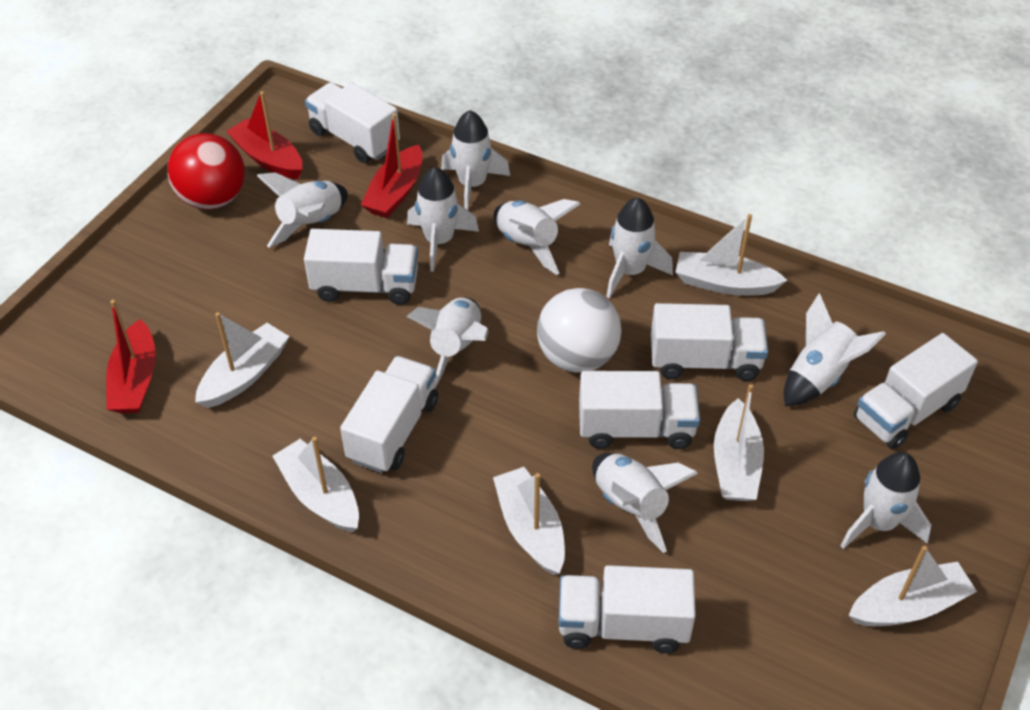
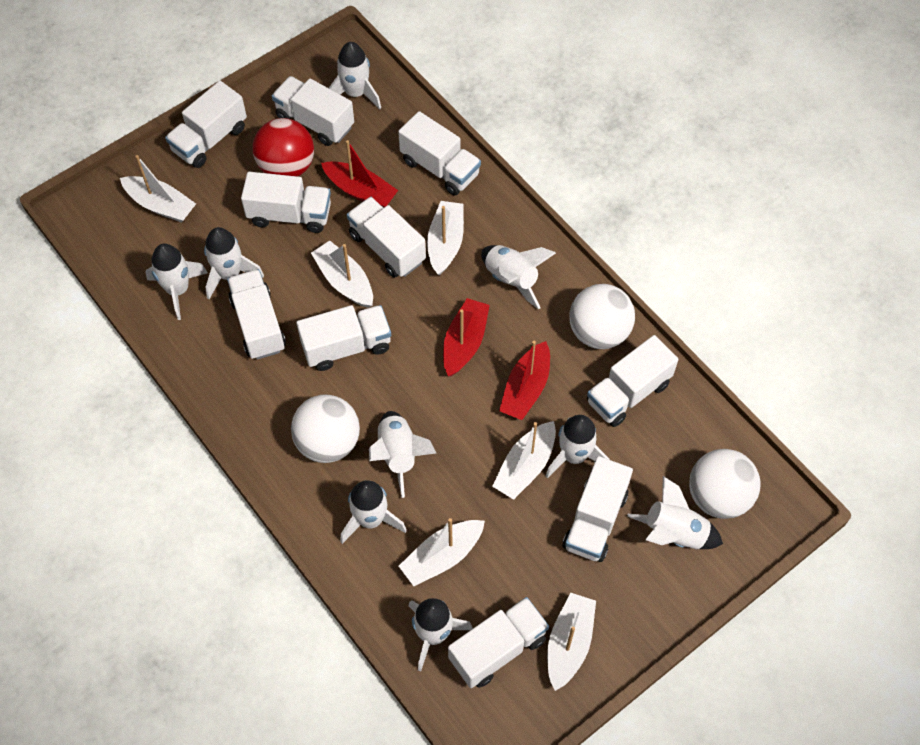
white ball: [537,288,622,372] = 1 -> [291,394,360,463] [569,284,635,349] [689,449,761,519] = 3
white truck: [304,229,418,305] [305,82,400,163] [340,356,438,473] [559,565,696,653] [579,371,700,449] [651,303,768,381] [854,333,978,450] = 7 -> [165,81,247,168] [227,269,286,360] [241,172,331,233] [272,76,354,146] [296,305,391,371] [347,197,426,278] [398,111,481,196] [448,597,549,688] [563,456,633,562] [587,335,678,427] = 10

